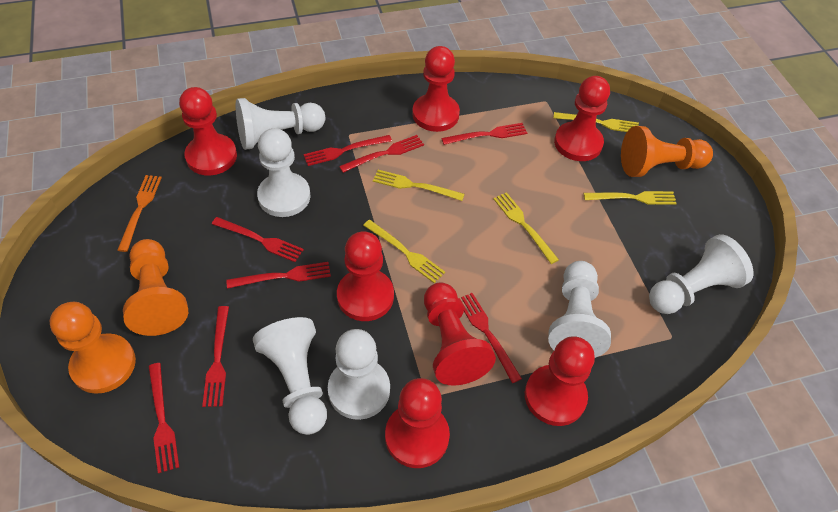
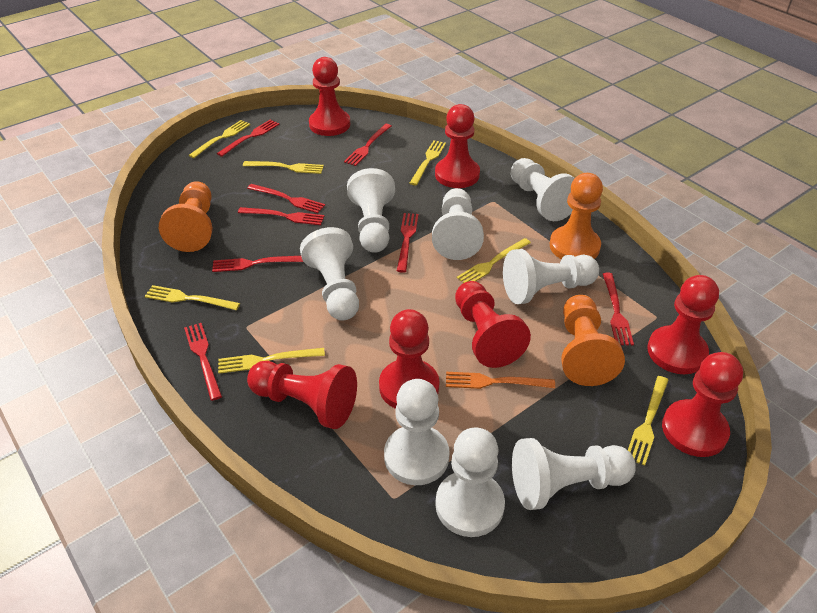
white pawn: [236,98,325,150] [253,317,327,435] [257,128,310,217] [328,329,390,420] [548,261,611,358] [649,234,754,314] = 6 -> [300,227,359,320] [347,168,395,253] [384,379,450,485] [432,188,484,260] [435,427,505,537] [503,249,599,304] [511,158,574,221] [512,438,636,510] = 8
yellow fork: [363,220,445,283] [373,170,465,201] [493,192,559,264] [554,112,639,132] [584,191,677,205] = 5 -> [145,285,240,310] [189,120,250,158] [218,348,325,374] [243,161,324,174] [410,140,446,186] [457,238,531,283] [628,376,669,466] = 7

